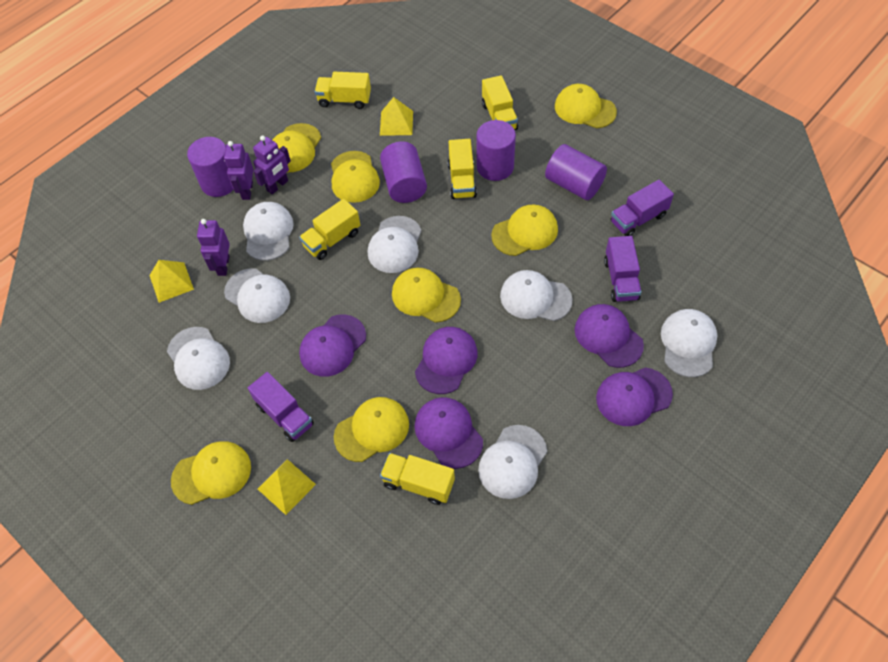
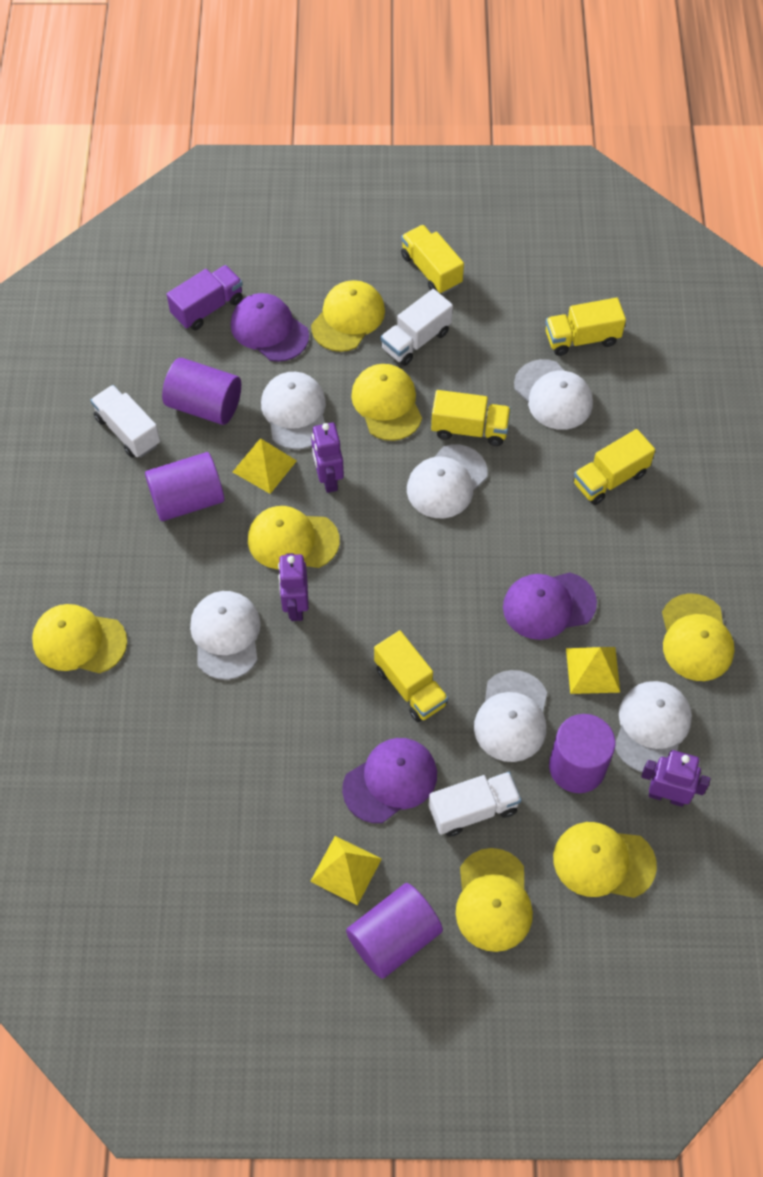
purple cap: [299,314,366,377] [414,397,483,469] [415,327,478,394] [575,304,644,368] [596,367,673,426] = 5 -> [231,293,309,362] [342,738,437,823] [503,572,597,640] = 3
purple truck: [248,372,314,442] [604,236,641,302] [611,180,674,236] = 3 -> [167,265,243,330] = 1
white cap: [167,327,230,390] [224,268,290,323] [243,202,294,261] [368,216,422,273] [478,425,547,499] [500,270,572,321] [661,309,717,377] = 7 -> [190,591,261,680] [261,372,326,450] [407,444,488,518] [474,670,547,762] [514,359,593,430] [615,681,692,772] = 6
white truck: none = 0 -> [91,385,160,458] [381,289,453,366] [428,772,521,837] = 3

